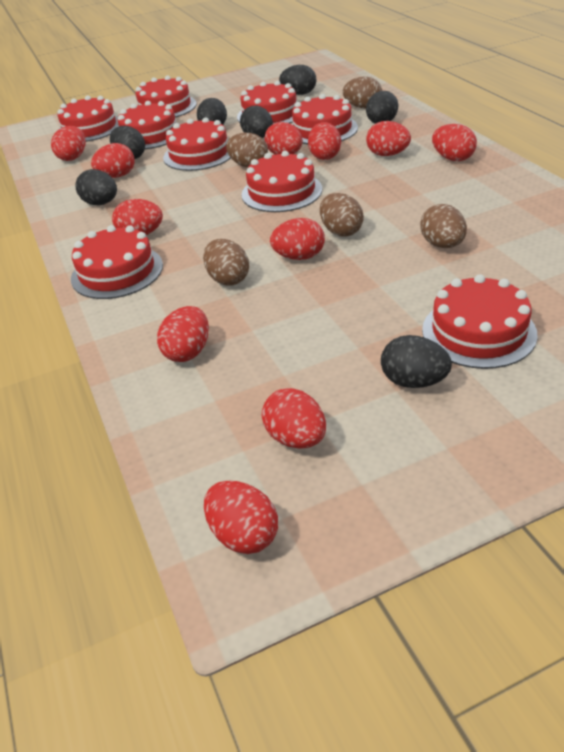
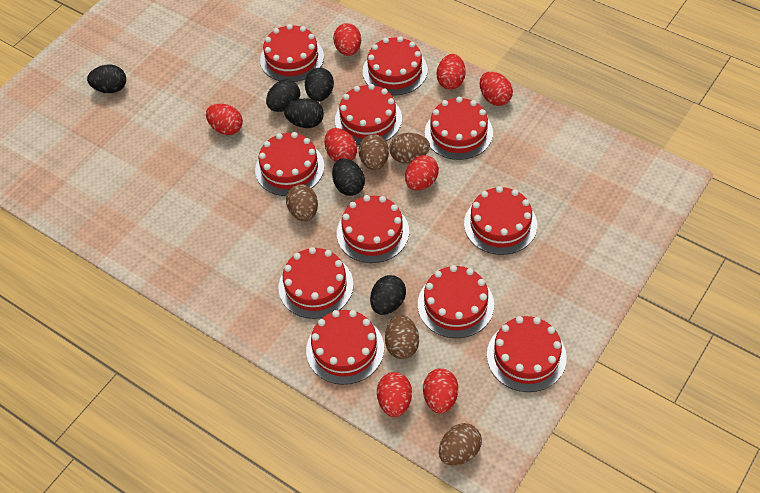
black egg: [75,169,117,205] [110,126,145,159] [197,98,227,125] [240,105,273,138] [279,65,317,95] [366,91,398,124] [381,335,452,388] = 7 -> [87,65,126,93] [266,80,300,112] [284,98,324,128] [305,68,334,101] [332,158,365,196] [370,275,406,315] = 6
red cake: [58,95,119,142] [71,225,163,299] [117,101,180,149] [136,76,197,118] [163,117,231,171] [237,81,297,124] [242,151,322,212] [292,94,358,144] [422,274,538,369] = 9 -> [255,132,324,196] [260,24,324,82] [279,247,353,319] [306,310,384,385] [335,84,402,145] [337,195,409,263] [363,37,428,96] [418,265,494,338] [425,97,493,160] [464,186,537,255] [487,316,567,392] = 11
red egg: [51,126,86,161] [91,143,134,178] [112,199,163,235] [157,306,209,362] [204,481,278,554] [262,388,326,449] [265,122,303,155] [270,218,325,260] [308,122,341,160] [366,121,411,156] [432,124,477,161] = 11 -> [206,104,243,135] [325,128,357,162] [333,23,361,56] [377,372,412,417] [405,155,439,191] [423,368,458,414] [437,54,466,90] [480,72,513,106] = 8

